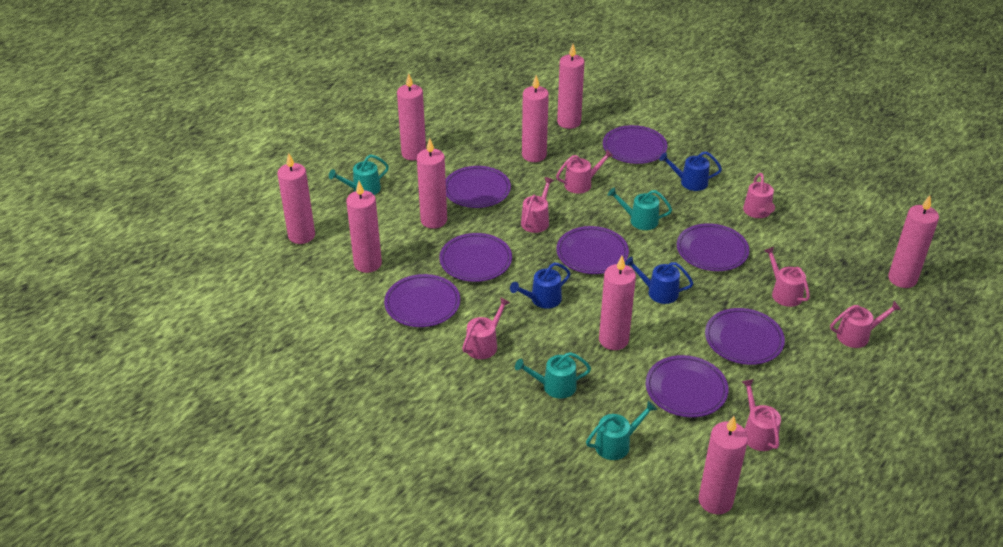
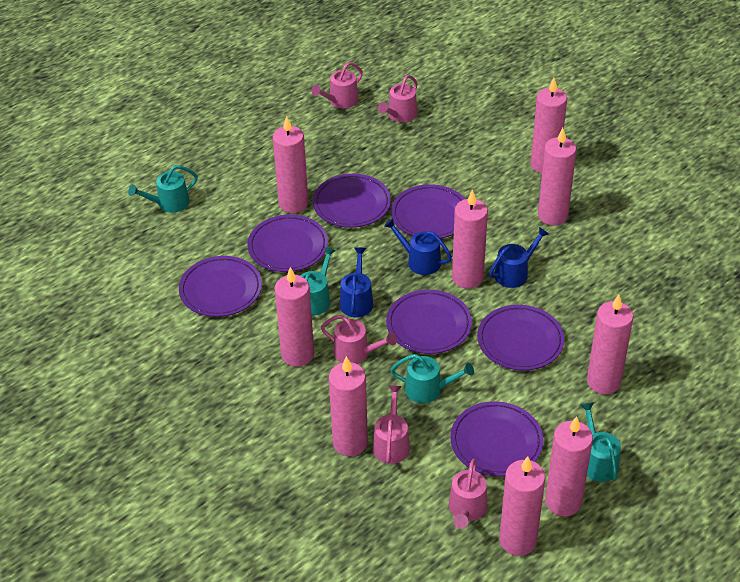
pink watering can: [462,297,511,359] [521,177,554,233] [556,150,613,194] [742,379,781,451] [743,173,775,218] [764,247,810,307] [830,301,901,348] = 7 -> [311,62,363,108] [321,315,397,364] [373,385,410,464] [378,75,417,122] [449,459,487,529] = 5
purple plate: [384,274,460,327] [439,233,512,282] [446,166,511,208] [556,226,629,274] [603,125,667,164] [646,355,729,418] [677,223,749,271] [705,308,785,365] = 8 -> [179,256,262,317] [247,215,328,272] [313,174,391,228] [386,290,472,354] [391,184,465,239] [450,401,543,477] [477,305,564,371] = 7

